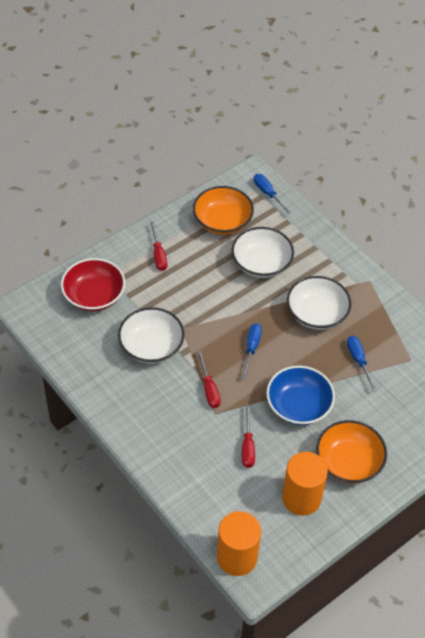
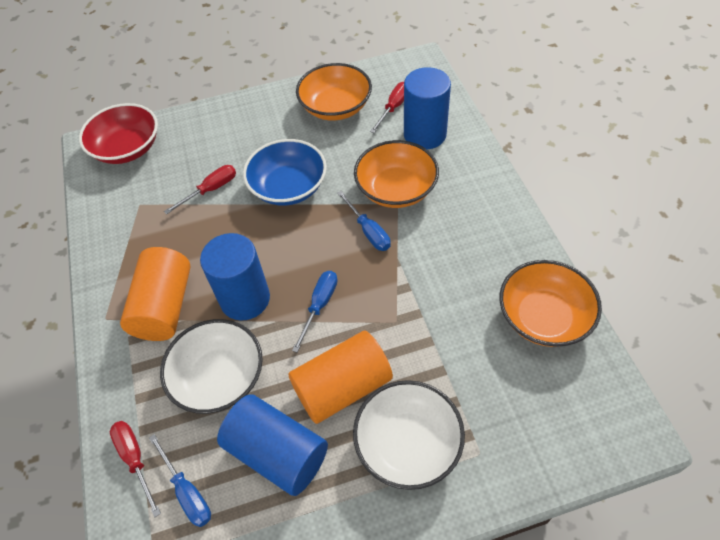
blue cylinder: none = 0 -> [200,233,270,320] [217,394,328,496] [404,67,451,149] = 3
orange bowl: [193,186,254,235] [316,420,387,483] = 2 -> [296,63,372,120] [354,140,439,208] [499,260,602,347] = 3
white bowl: [118,307,185,364] [232,227,294,278] [287,276,352,330] = 3 -> [160,319,263,414] [353,380,465,490] = 2

